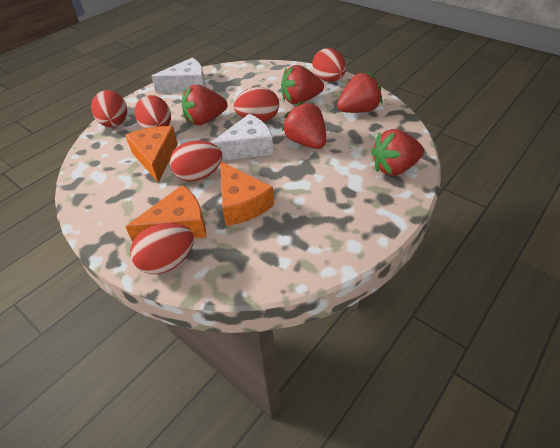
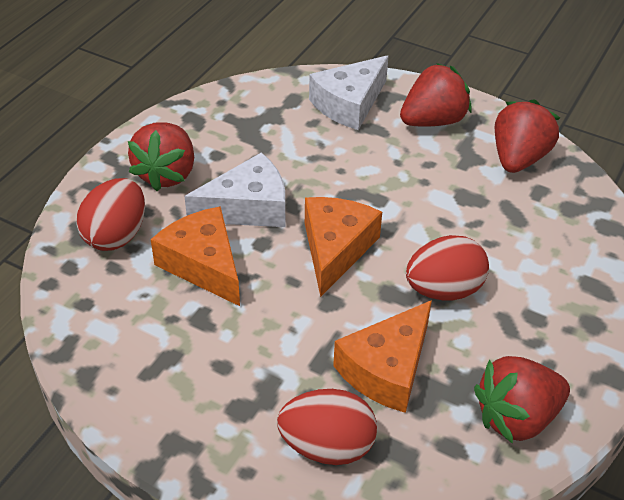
red egg: [91,90,127,127] [130,223,194,274] [135,95,171,129] [170,140,222,182] [234,87,279,122] [312,48,346,82] = 6 -> [76,178,145,251] [277,389,377,465] [406,235,489,300] = 3
red strawberry: [182,85,228,125] [281,65,324,104] [282,101,326,149] [337,72,382,113] [371,129,424,176] = 5 -> [128,123,194,191] [400,63,472,127] [474,356,570,444] [495,99,560,173] = 4

